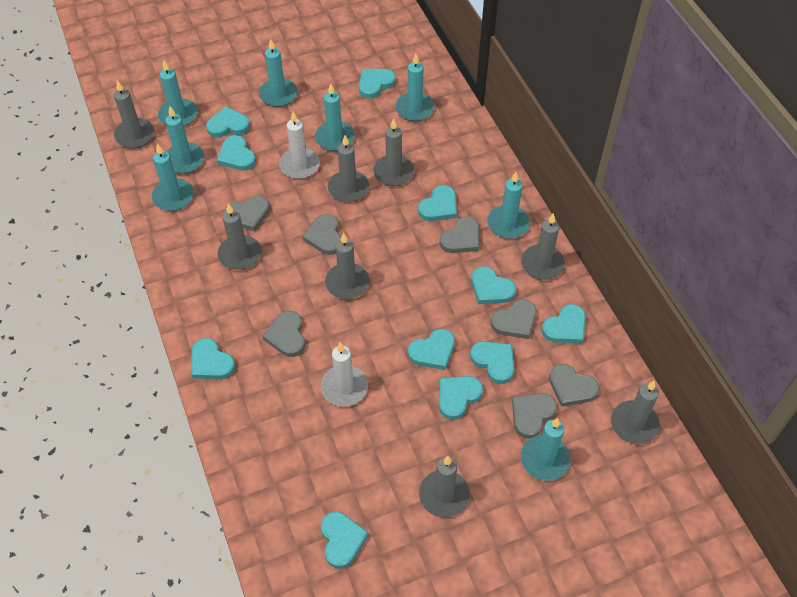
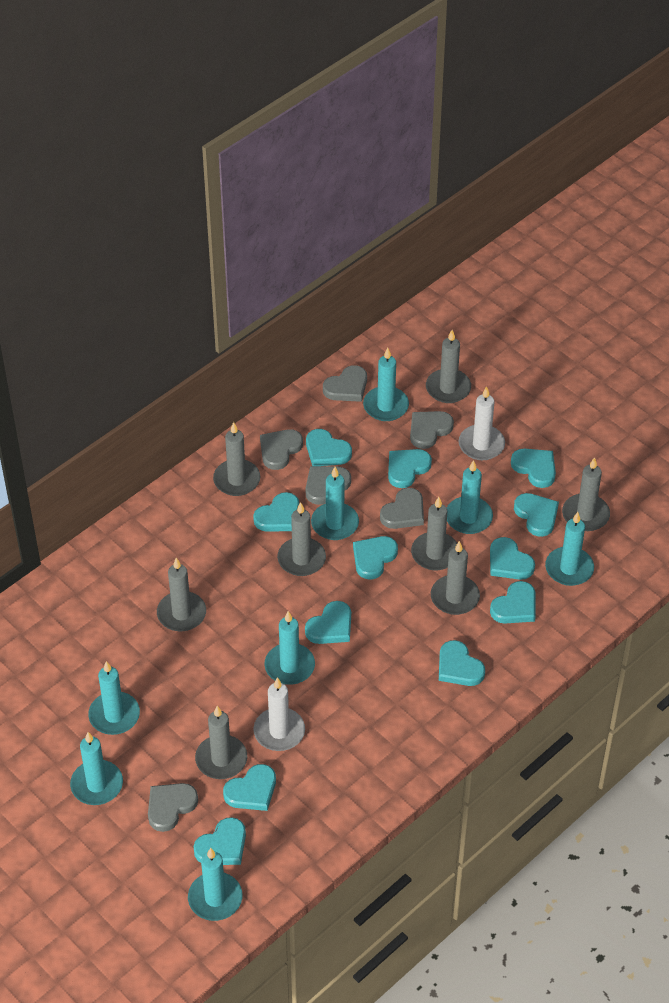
grey heart: [224,196,270,231] [263,311,305,357] [302,214,341,255] [440,216,479,253] [491,299,537,339] [512,393,557,439] [549,364,599,407] = 7 -> [148,783,198,832] [260,429,303,470] [305,466,351,505] [323,365,367,402] [380,488,424,529] [410,411,454,449] = 6
turquoise heart: [191,338,235,379] [206,106,250,138] [217,135,256,171] [321,512,369,568] [359,69,396,99] [408,329,455,370] [418,185,457,221] [439,376,483,420] [470,341,514,384] [471,266,516,304] [542,304,586,343] = 11 -> [193,817,246,865] [223,764,276,811] [253,492,299,532] [305,601,351,644] [306,429,352,466] [353,536,398,579] [388,449,432,488] [439,640,485,686] [490,537,535,580] [490,581,536,623] [511,448,556,488] [514,493,559,537] = 12

